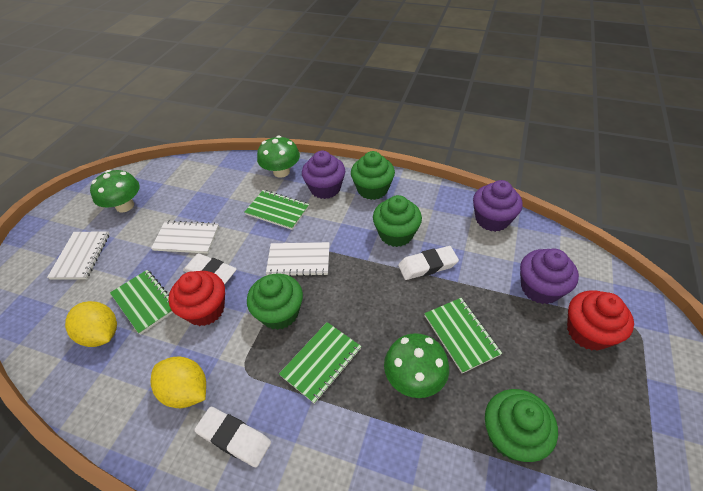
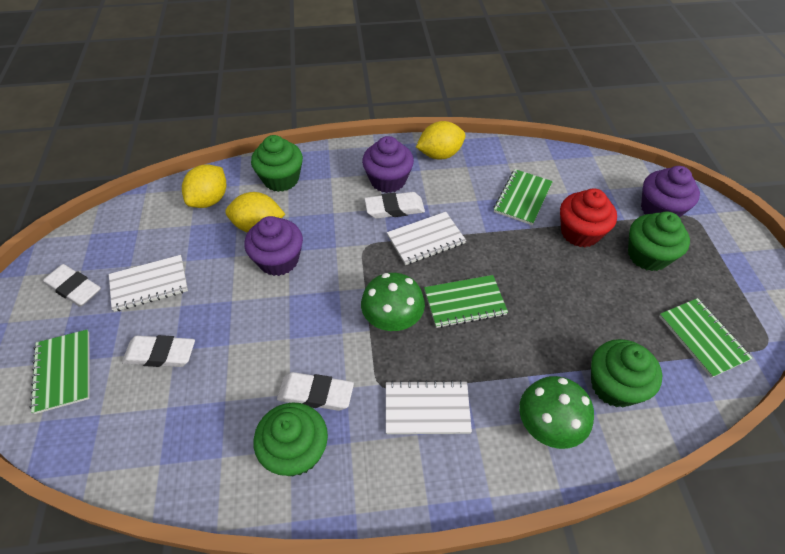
green mushroom: [90,170,139,213] [257,136,300,178] [384,333,449,398] = 3 -> [361,273,425,331] [519,376,594,449] = 2
red cupcake: [168,271,225,326] [567,290,634,351] = 2 -> [560,189,617,247] = 1
white eraser: [183,253,237,285] [194,407,271,467] [398,246,459,280] = 3 -> [43,264,101,307] [122,335,195,367] [277,372,354,411] [364,192,425,219] = 4
yellow lemon: [65,301,117,347] [150,357,206,408] = 2 -> [182,164,226,208] [225,192,285,233] [416,121,466,159] = 3

